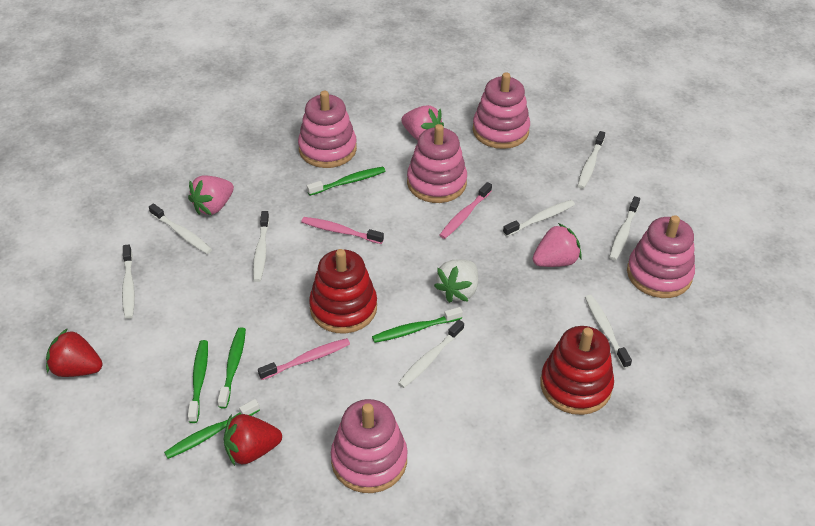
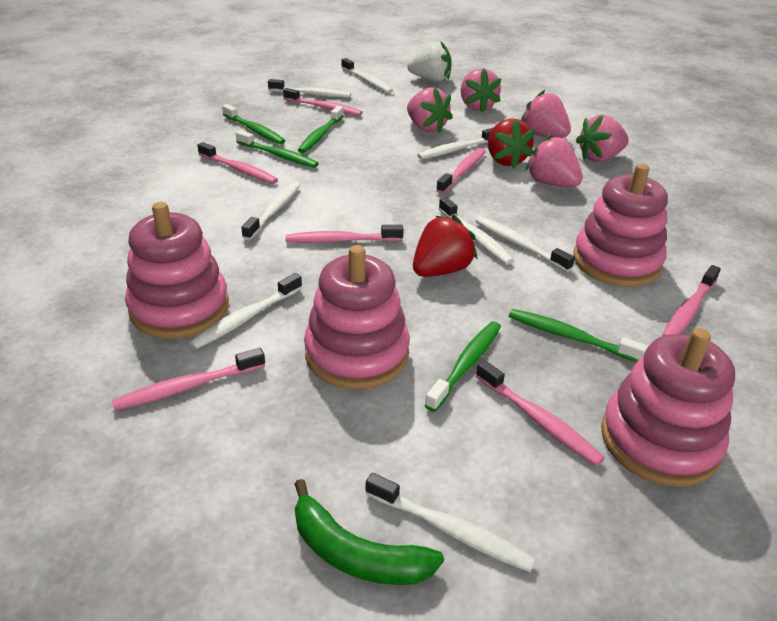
green banana: none = 0 -> [295,479,444,585] = 1
pink stacking toy: [298,91,357,168] [331,399,408,493] [407,124,467,203] [473,72,530,149] [627,215,695,298] = 5 -> [125,202,229,339] [304,245,410,390] [573,164,668,287] [601,328,735,487] = 4
pink strawberry: [188,175,234,215] [401,105,444,140] [533,223,582,267] = 3 -> [407,87,453,133] [461,68,501,113] [521,90,571,138] [525,134,583,187] [576,115,629,162] = 5
pink toothbrush: [258,338,350,380] [301,217,384,244] [439,182,492,239] = 3 -> [112,348,265,411] [197,142,278,184] [283,88,362,116] [285,225,404,243] [436,148,486,194] [476,360,605,466] [662,265,721,336] = 7
red stacking toy: [309,249,377,334] [541,326,614,415] = 2 -> none = 0

